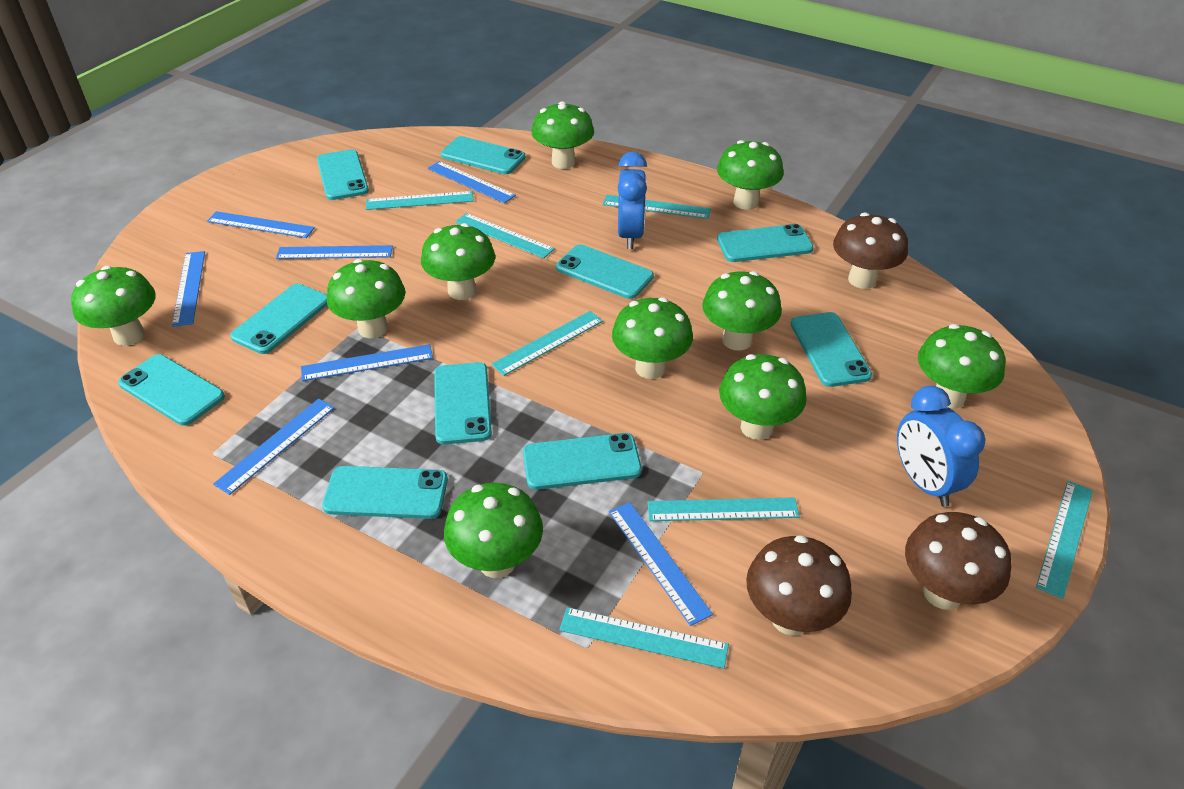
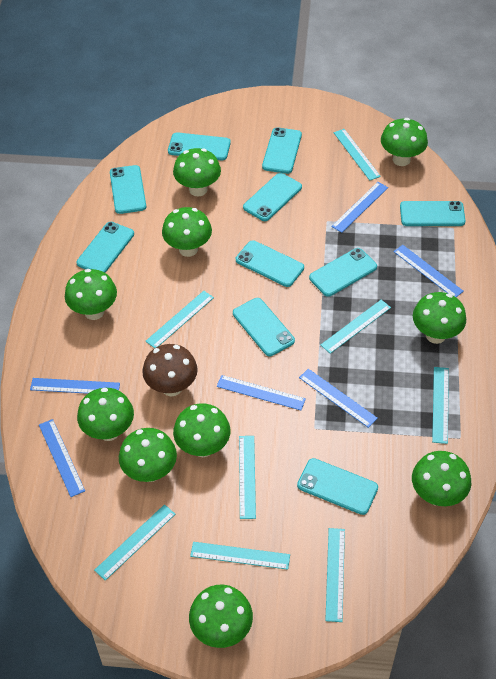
blue clock: [617,152,647,249] [897,386,985,507] = 2 -> none = 0
blue ruler: [172,251,205,327] [207,211,315,238] [213,399,335,495] [276,245,393,259] [301,344,433,381] [428,161,516,203] [609,502,713,626] = 7 -> [30,378,120,394] [39,419,85,497] [217,375,306,410] [299,369,378,428] [331,182,388,233] [394,245,464,297] = 6
brown mushroom: [746,535,852,636] [833,213,908,289] [905,512,1011,610] = 3 -> [142,344,198,396] = 1
turquoise ruler: [366,191,474,210] [455,213,555,258] [491,311,603,376] [559,607,729,669] [603,195,711,219] [648,497,800,521] [1036,481,1093,599] = 7 -> [94,504,175,581] [145,291,214,348] [190,542,290,570] [239,436,256,519] [321,300,391,354] [325,528,345,622] [334,129,381,181] [432,367,449,444] = 8

